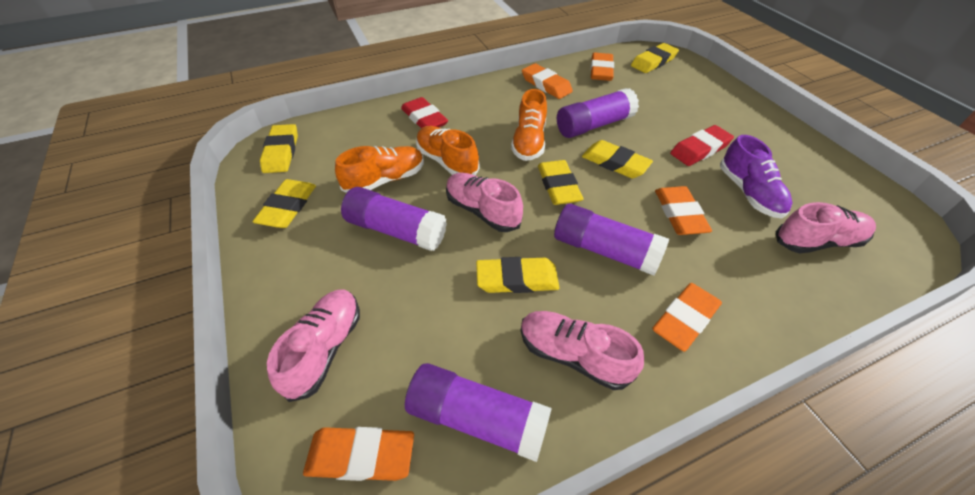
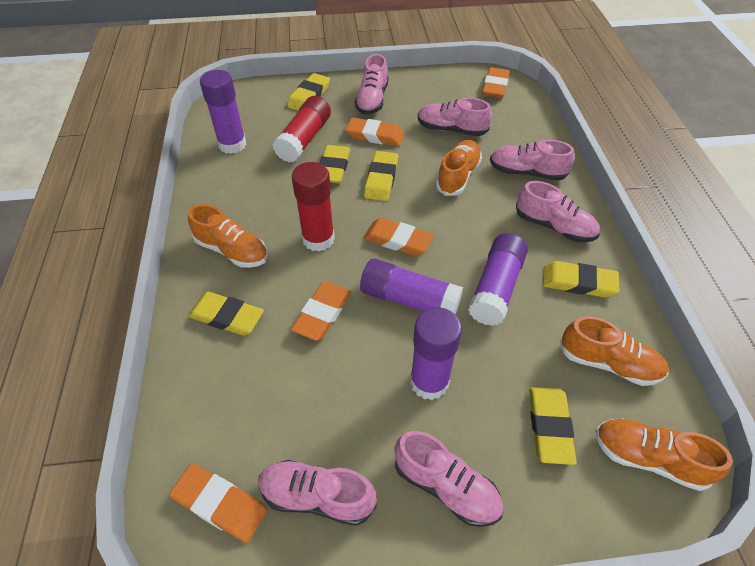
orange shoe: [335,146,424,193] [416,126,480,176] [511,89,547,161] = 3 -> [188,204,268,268] [436,140,482,196] [560,316,669,386] [595,419,733,491] = 4
pink shoe: [267,290,360,402] [446,173,523,232] [521,311,644,390] [776,202,876,253] = 4 -> [258,460,377,526] [355,54,388,115] [394,431,504,527] [418,98,492,136] [490,140,575,181] [516,181,600,242] = 6
purple shoe: [720,135,793,219] = 1 -> none = 0
red eraser: [401,97,448,128] [670,125,734,166] = 2 -> none = 0
red glue stick: none = 0 -> [272,96,331,163] [292,162,335,252] = 2

